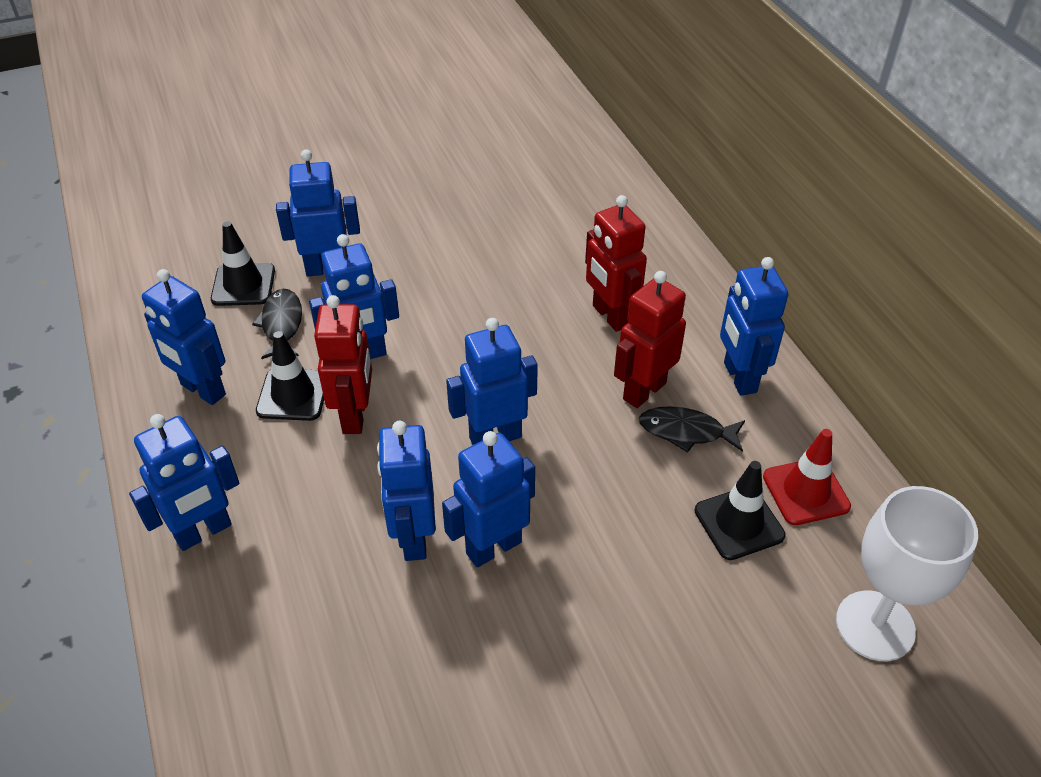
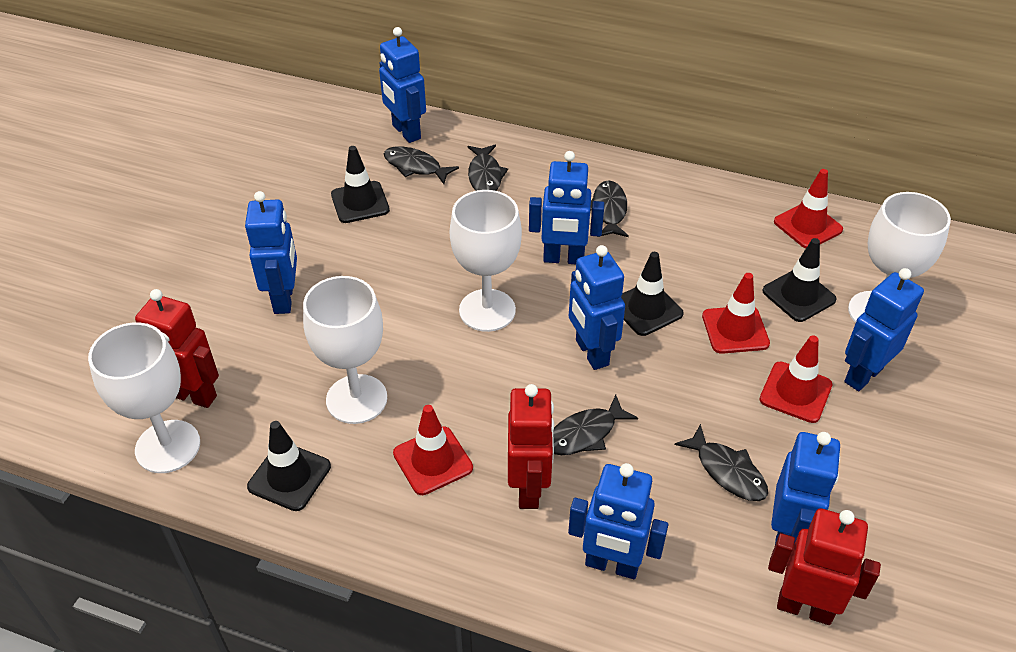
black fish: [252,289,302,359] [639,406,745,453] = 2 -> [384,146,459,184] [468,144,508,191] [553,395,638,455] [590,180,629,237] [675,424,768,501] = 5
black traffic cone: [211,221,275,306] [256,331,324,421] [695,461,786,560] = 3 -> [247,421,331,511] [331,146,390,223] [621,252,684,336] [762,238,837,322] = 4
blue robot: [129,414,239,551] [142,269,226,405] [276,149,360,276] [309,234,399,359] [377,421,436,561] [442,431,535,567] [446,318,538,445] [720,257,788,396] = 8 -> [245,191,297,314] [379,27,426,143] [529,151,604,264] [568,463,668,579] [569,245,625,370] [771,432,840,544] [844,268,924,391] = 7
red traffic cone: [763,429,851,525] = 1 -> [393,405,473,495] [702,273,770,354] [759,335,832,423] [774,169,843,248] = 4
white goblet: [836,486,978,661] = 1 -> [88,322,200,473] [303,276,387,424] [450,190,522,332] [848,192,951,323] = 4

